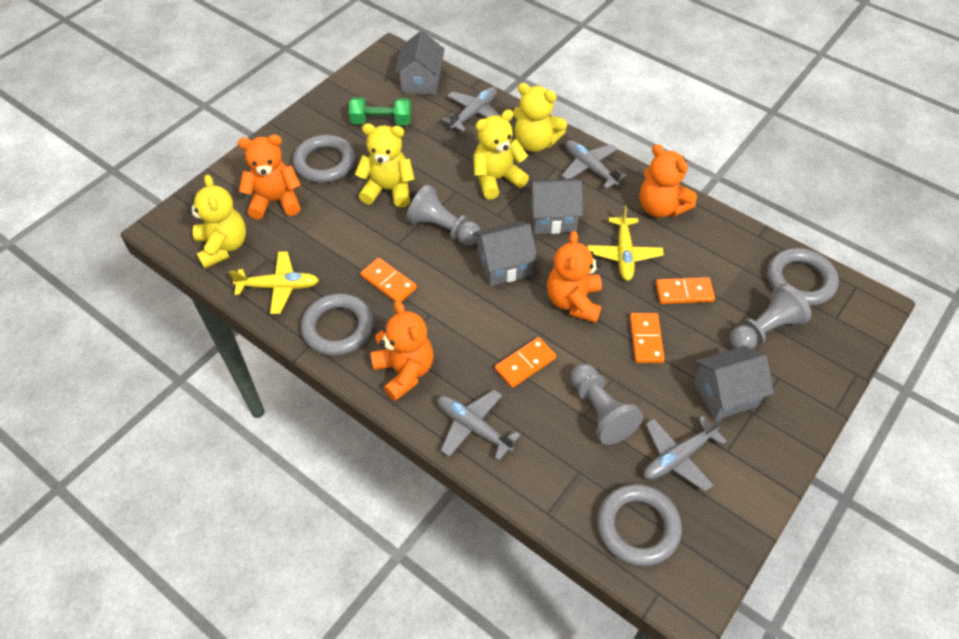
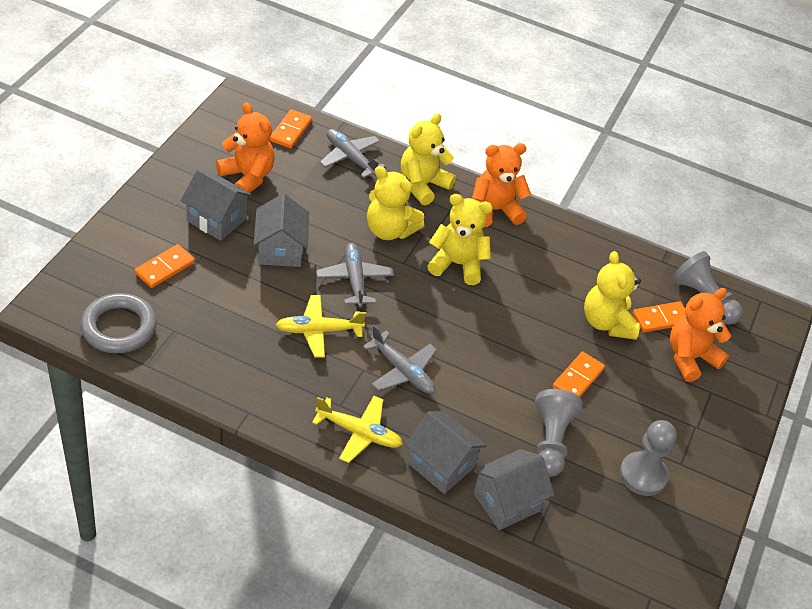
green dumbbell: [349,97,411,125] = 1 -> none = 0
grey plane: [437,390,520,461] [442,87,500,132] [561,140,627,189] [644,416,727,492] = 4 -> [316,243,394,308] [320,129,386,178] [362,325,437,394] = 3
grey ring: [293,135,355,183] [301,293,373,356] [597,484,682,566] [767,248,839,306] = 4 -> [80,293,157,353] = 1
orange teddy bear: [238,134,301,219] [370,301,433,401] [547,231,602,323] [640,144,697,218] = 4 -> [216,103,275,193] [472,143,531,227] [670,288,731,382] = 3

